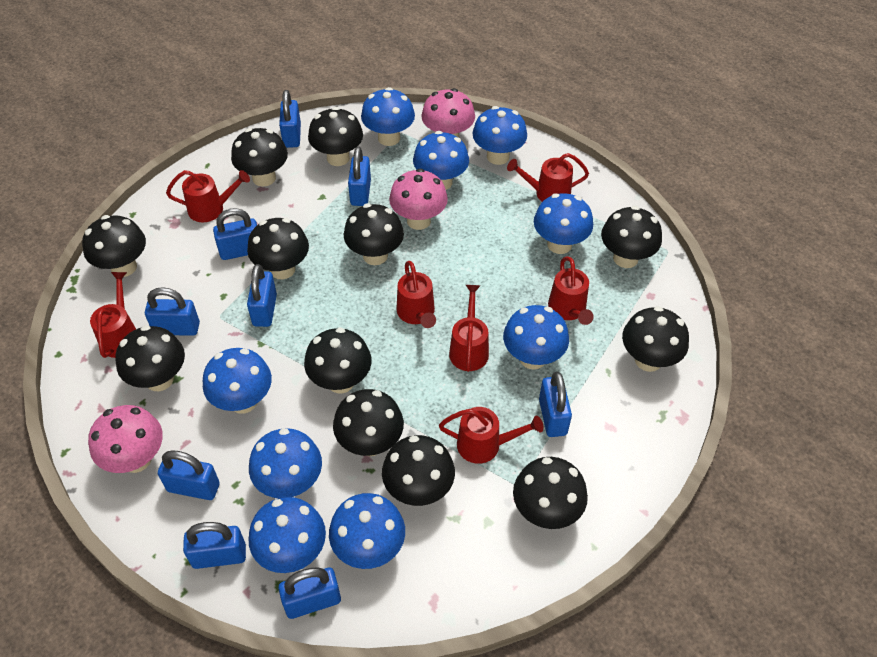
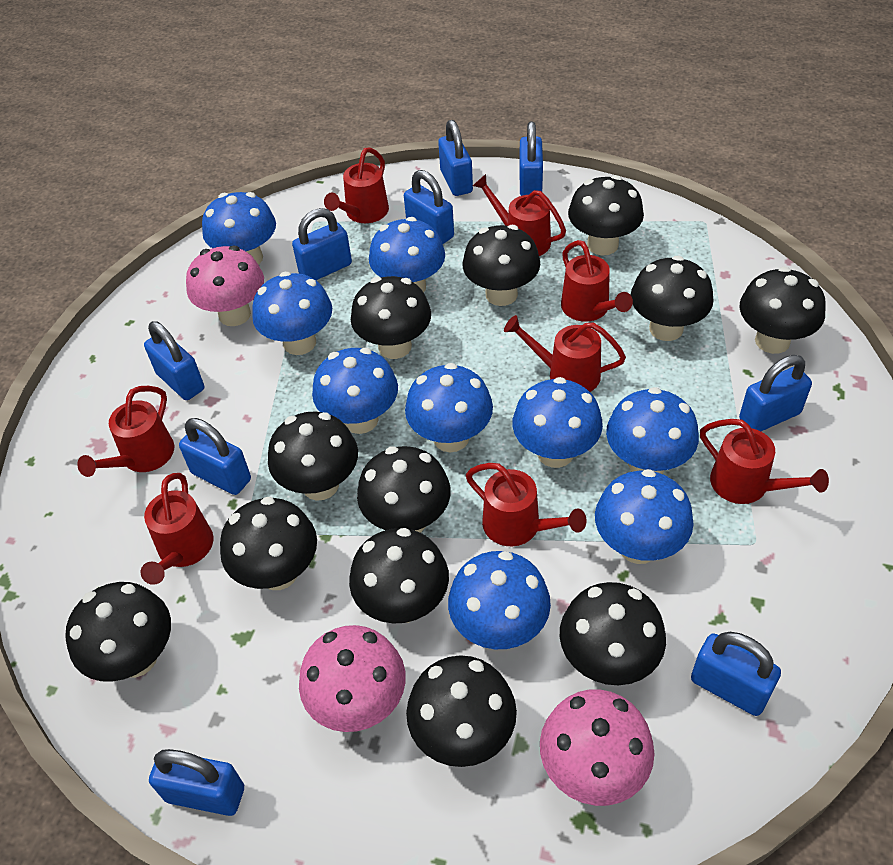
red watering can: [90,272,136,358] [166,170,250,222] [396,261,436,328] [439,407,543,464] [449,285,489,372] [507,153,589,202] [548,256,594,325] = 7 -> [77,386,174,477] [141,473,214,585] [324,147,389,223] [466,463,587,546] [473,174,566,256] [504,315,626,392] [561,240,633,322] [700,419,829,504] = 8

